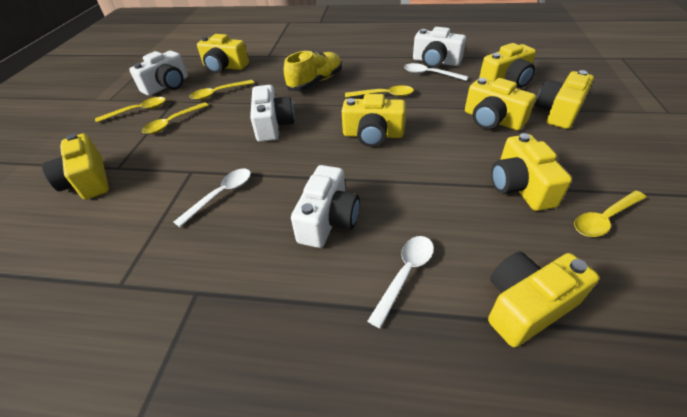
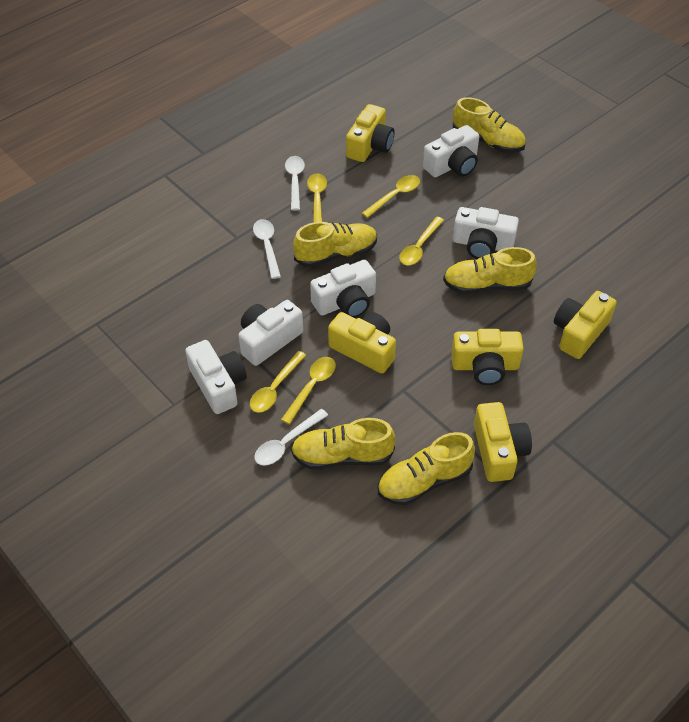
white camera: [129,51,188,96] [250,85,294,142] [291,165,360,248] [413,27,466,68] = 4 -> [185,340,247,414] [238,300,303,366] [310,260,376,318] [423,125,479,177] [453,207,519,259] = 5
yellow camera: [42,133,109,200] [197,34,249,73] [342,94,406,147] [465,78,536,130] [479,43,536,88] [488,252,599,347] [491,133,572,211] [536,70,594,129] = 8 -> [328,312,396,373] [346,104,394,162] [451,329,524,385] [474,402,532,482] [554,291,617,359] = 5
yellow shoe: [284,50,342,91] = 1 -> [291,418,396,469] [293,222,377,267] [378,432,475,505] [443,247,537,294] [453,97,526,153] = 5

